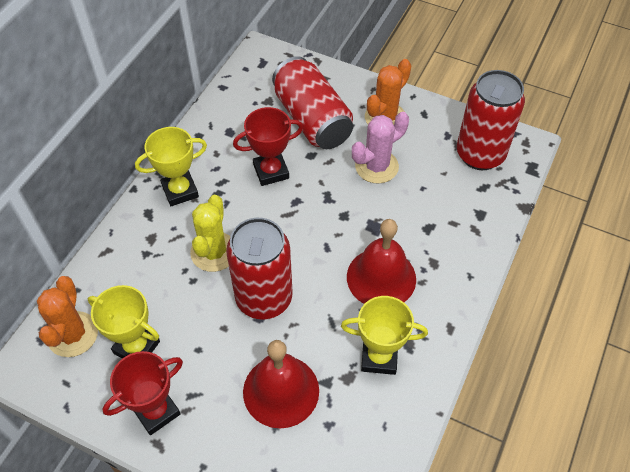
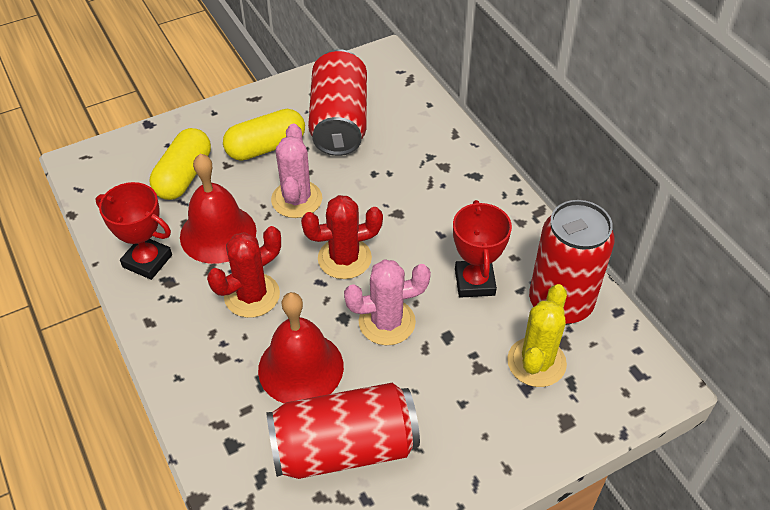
orange cactus: [37,276,98,357] [365,59,411,125] = 2 -> none = 0
pink cactus: [352,112,409,184] = 1 -> [271,124,322,218] [344,259,431,345] = 2
red cactus: none = 0 -> [207,226,281,318] [301,195,383,279] = 2
yellow capsule: none = 0 -> [150,128,211,200] [223,109,305,161] = 2
yellow trophy: [88,285,160,359] [135,127,207,206] [341,296,428,375] = 3 -> none = 0

